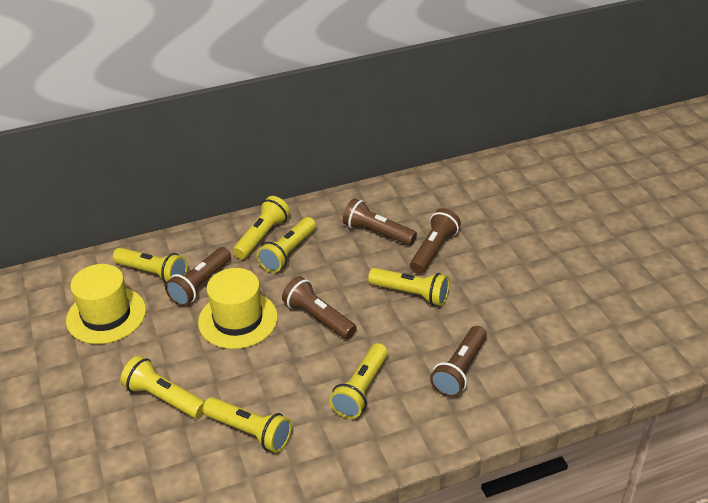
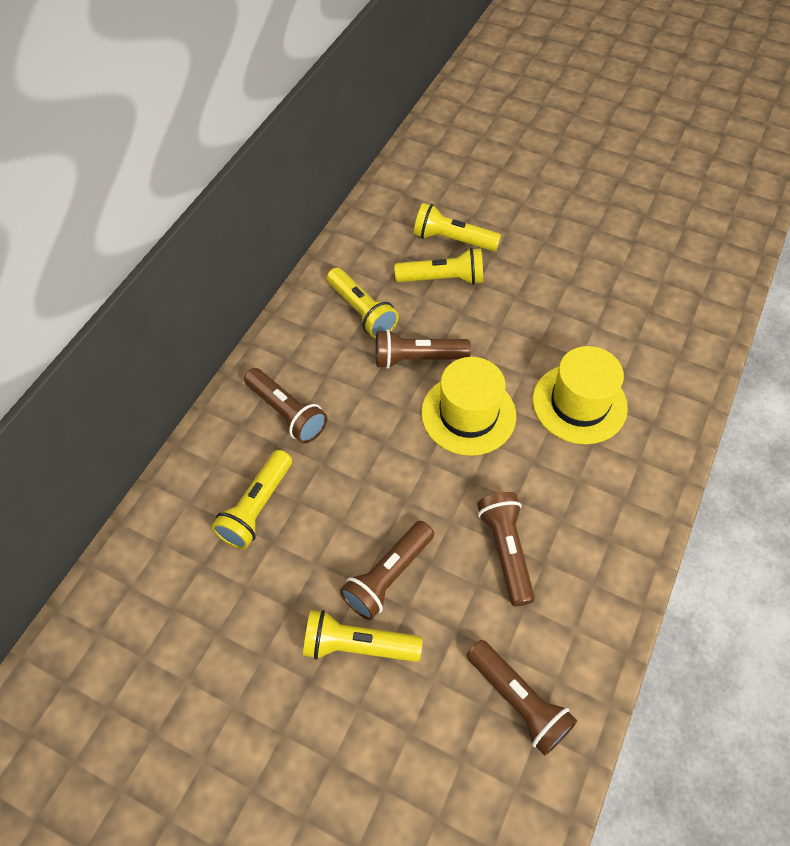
yellow flashlight: [113,247,188,284] [120,356,205,418] [203,397,292,453] [233,196,290,259] [257,217,316,273] [329,343,388,419] [368,268,450,306] = 7 -> [211,450,292,549] [303,610,422,662] [327,268,399,338] [394,248,483,285] [414,203,501,251] = 5

